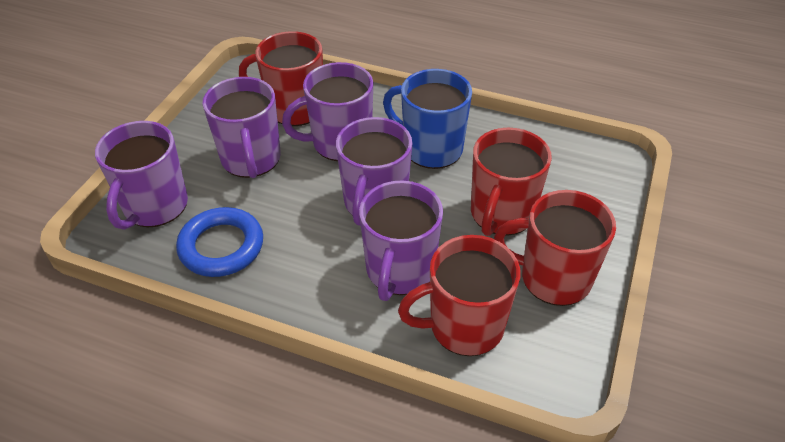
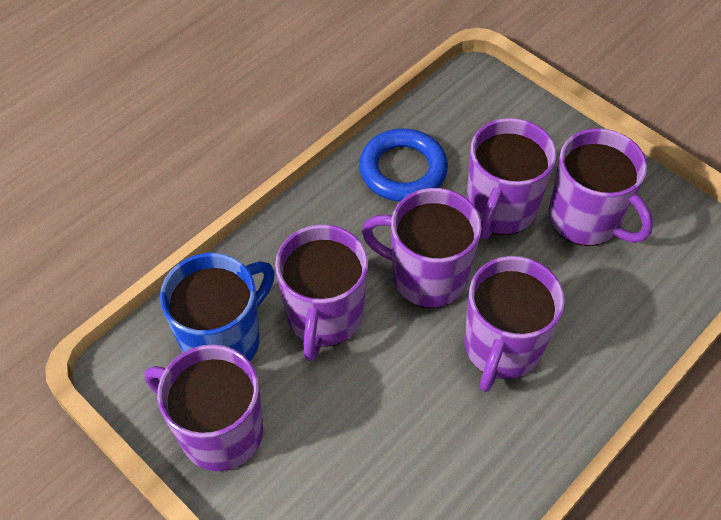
purple mug: [95,121,188,230] [202,77,281,178] [282,62,373,161] [336,117,412,226] [359,181,443,301] = 5 -> [145,344,263,471] [275,224,368,361] [362,188,482,308] [465,256,565,392] [467,118,557,239] [549,128,653,246] = 6
red mug: [239,31,323,126] [398,235,521,356] [471,128,552,236] [494,190,616,306] = 4 -> none = 0

